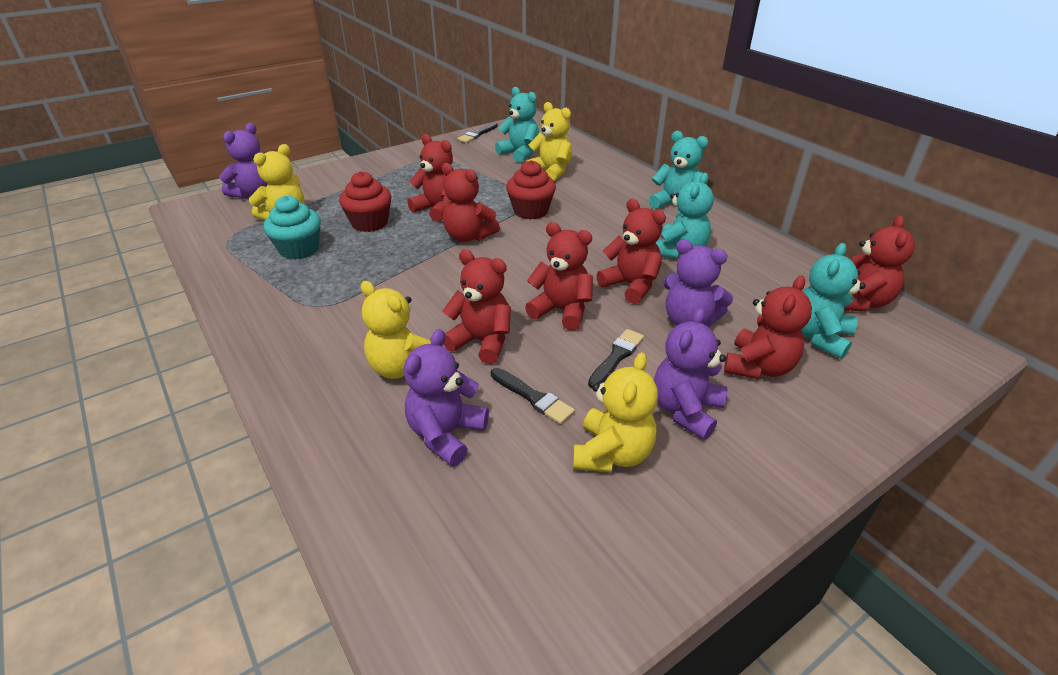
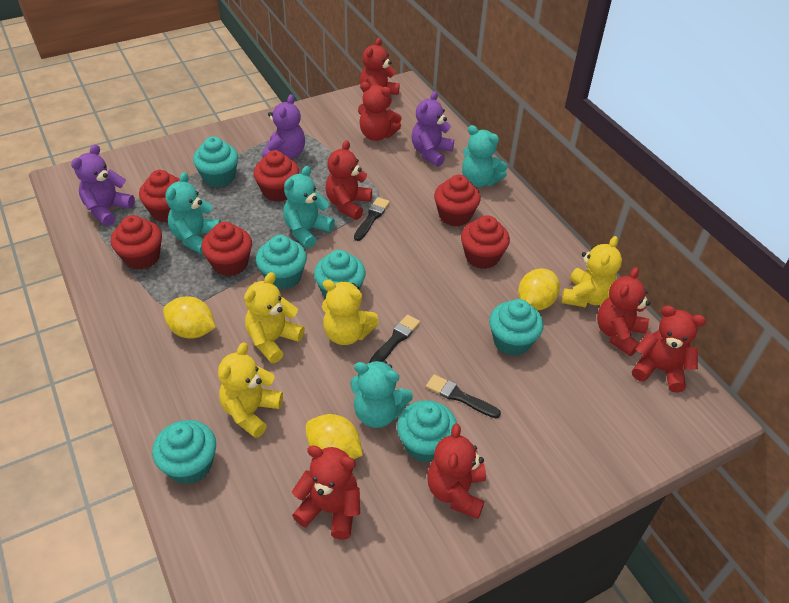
purple teddy bear: [219,123,268,199] [404,329,489,466] [654,308,727,440] [663,239,733,327] = 4 -> [71,144,135,226] [262,94,305,159] [412,91,454,167] = 3
red cupcake: [339,171,391,232] [506,160,556,220] = 2 -> [111,215,162,270] [139,170,180,222] [201,222,252,276] [254,150,299,202] [434,175,481,226] [461,215,510,269] = 6
turquoise cupcake: [264,196,321,260] = 1 -> [152,420,216,484] [193,136,238,187] [256,235,307,290] [314,250,366,298] [397,400,457,462] [489,299,544,356] = 6
yellow lemon: none = 0 -> [163,296,216,339] [305,414,363,459] [518,268,560,310] = 3

